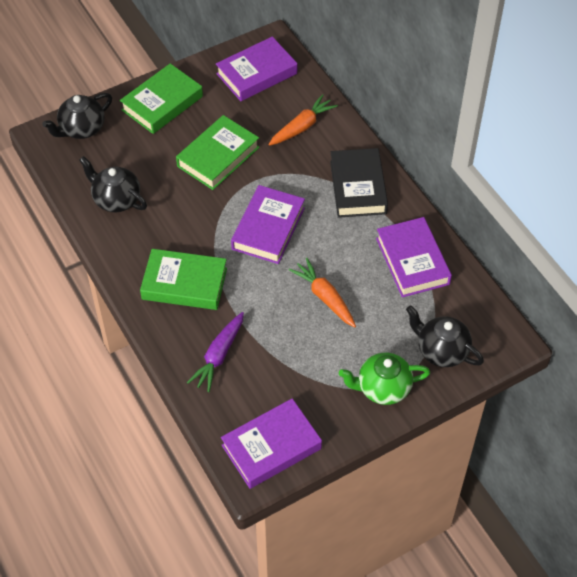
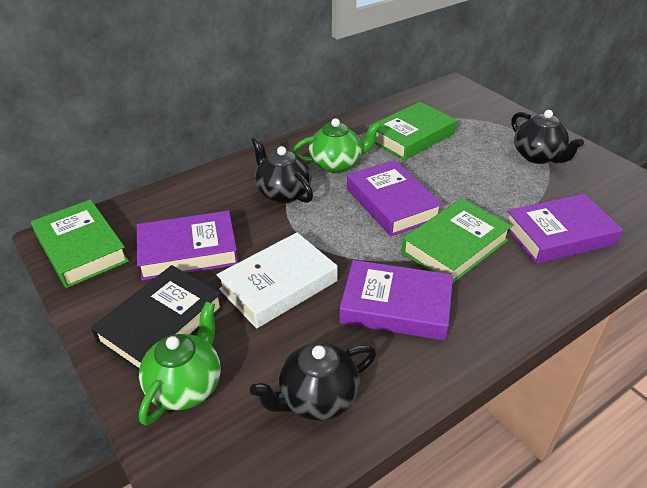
green teapot: [339,353,430,405] = 1 -> [139,302,221,426] [293,118,381,173] = 2
orange carrot: [268,94,338,146] [289,258,356,327] = 2 -> none = 0
purple carrot: [187,312,244,392] = 1 -> none = 0
white book: none = 0 -> [217,233,338,329] = 1

